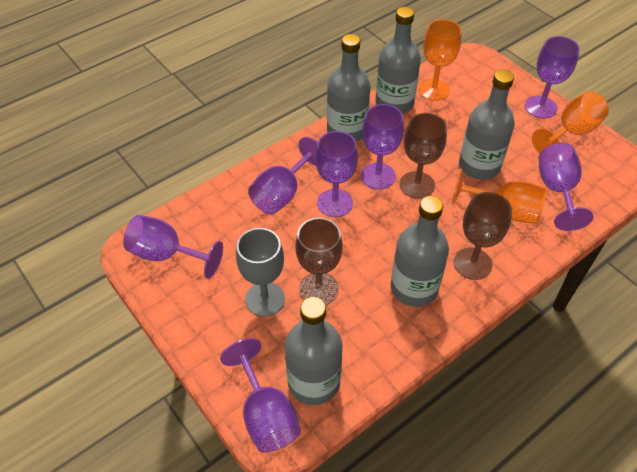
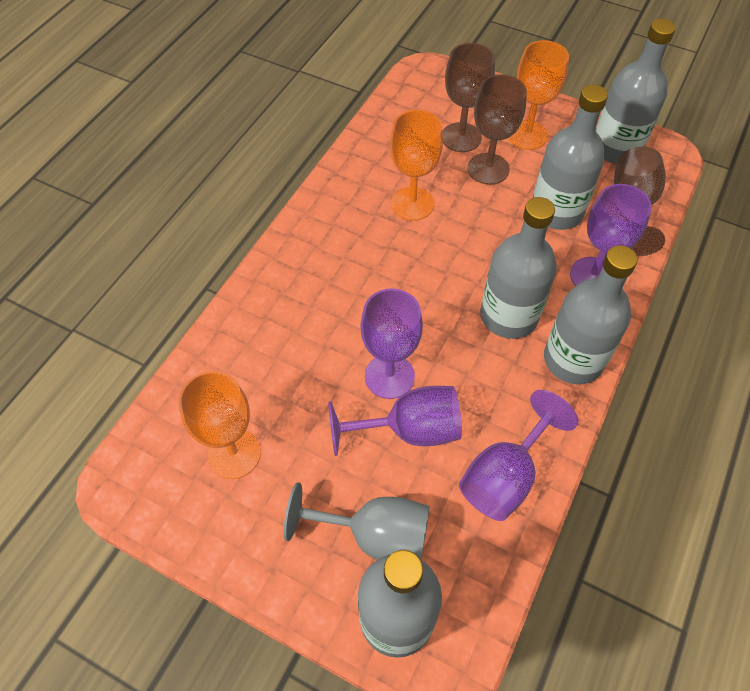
purple goblet: [123,215,223,279] [220,338,301,453] [248,137,318,214] [315,131,358,217] [361,104,404,190] [525,36,580,119] [539,143,594,231] = 7 -> [328,386,462,456] [361,288,423,399] [459,390,579,521] [570,184,652,286] = 4

